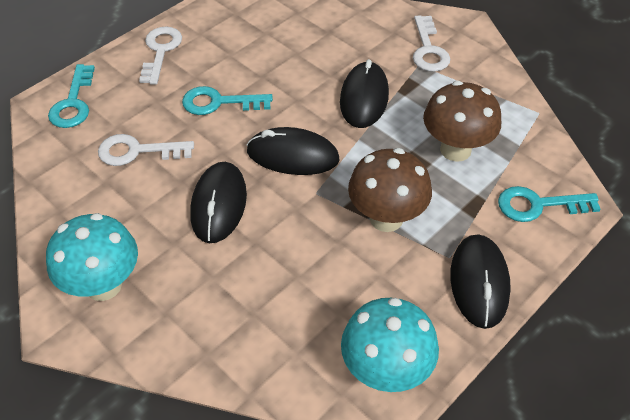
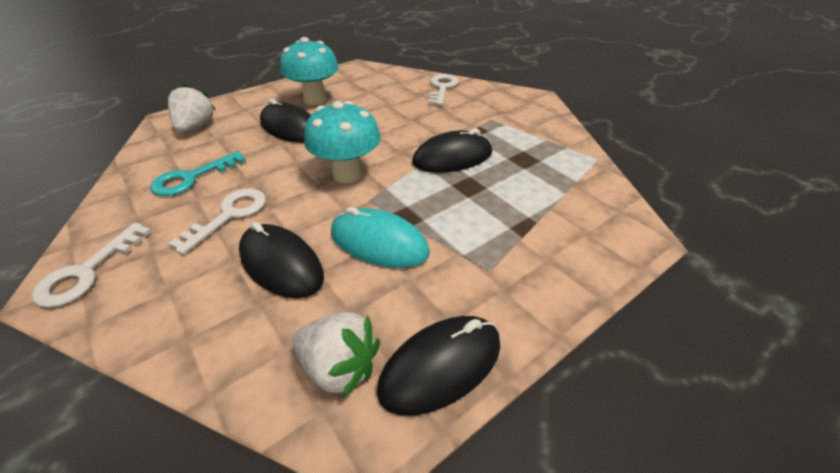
brown mushroom: [348,148,432,232] [423,81,501,162] = 2 -> none = 0
turquoise key: [48,64,95,128] [182,86,273,115] [498,186,601,222] = 3 -> [150,151,246,196] = 1
turquoise mouse: none = 0 -> [331,207,430,268] = 1
white strawberry: none = 0 -> [168,84,216,132] [293,312,380,398] = 2

